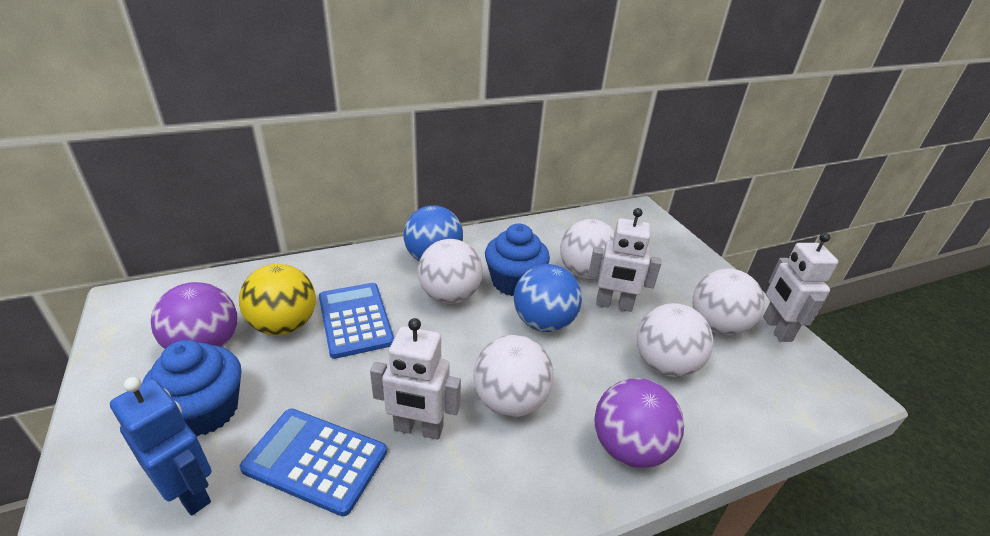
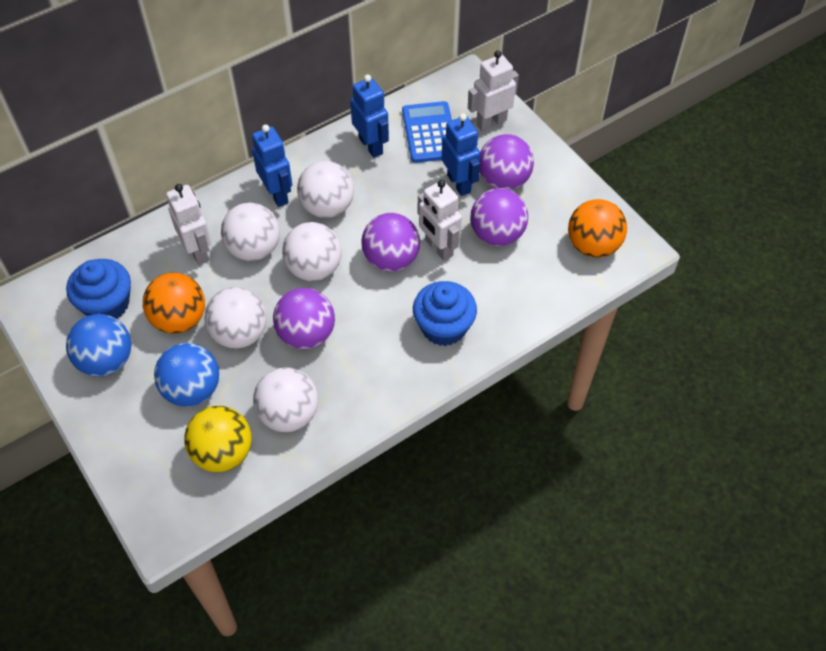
blue calculator: [240,409,387,516] [319,283,394,359] = 2 -> [402,101,452,163] = 1
blue robot: [110,377,211,516] = 1 -> [252,124,292,207] [350,75,389,158] [442,113,480,196] = 3
orange ball: none = 0 -> [143,273,205,334] [568,199,627,258] = 2
purple ball: [151,282,237,349] [595,378,684,468] = 2 -> [273,288,335,349] [362,213,420,272] [470,188,528,246] [480,134,534,190] = 4

